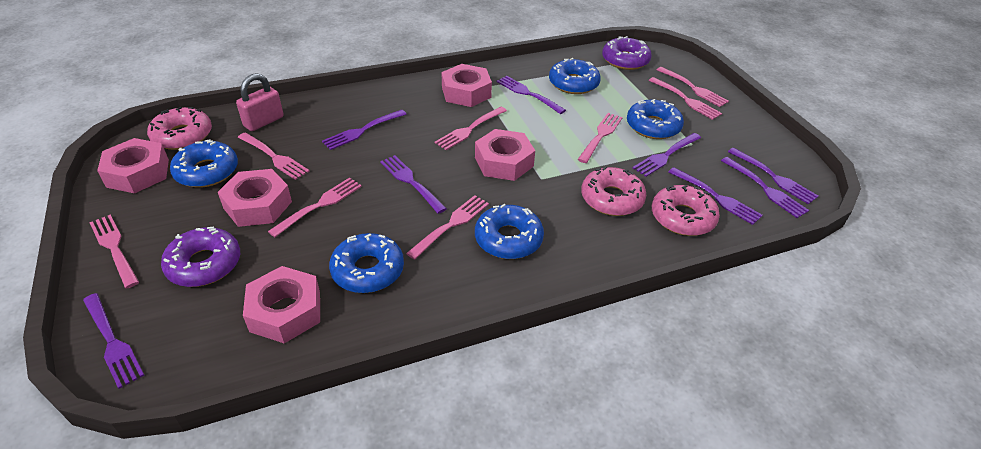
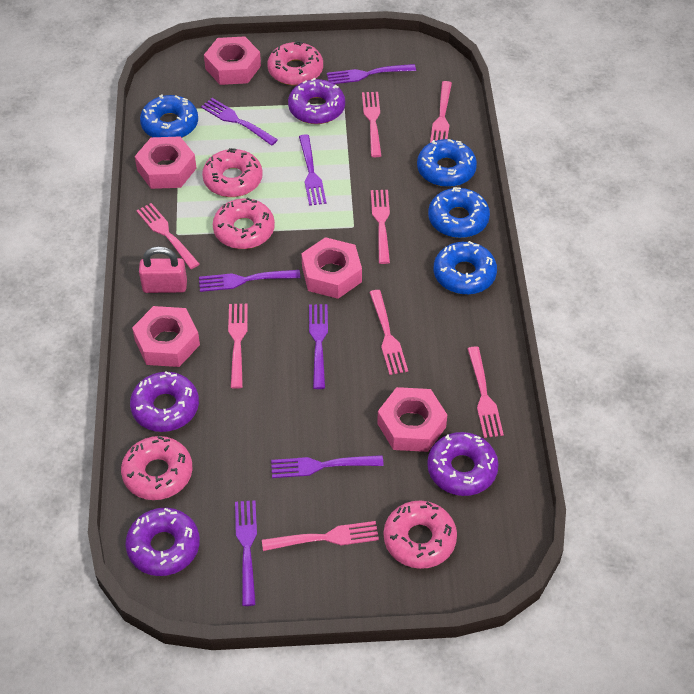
blue donut: [170,139,238,187] [329,233,404,293] [475,204,544,259] [549,58,601,94] [627,99,684,139] = 5 -> [140,94,198,138] [417,139,477,187] [428,187,490,238] [434,241,497,294] = 4
pink donut: [147,107,212,150] [581,166,646,216] [652,185,720,236] = 3 -> [121,436,192,500] [202,148,263,197] [213,198,275,249] [268,41,323,86] [384,500,457,569] = 5
purple donut: [161,226,240,287] [602,36,652,70] = 2 -> [126,508,200,576] [130,371,199,432] [288,78,345,124] [427,432,499,496] = 4
purple fork: [83,293,145,389] [322,110,407,150] [380,155,447,214] [496,76,566,114] [633,133,701,177] [668,167,763,225] [721,157,809,218] [728,148,818,204] = 8 -> [199,270,300,292] [201,98,278,145] [235,500,257,606] [271,455,384,478] [299,134,327,206] [309,304,328,389] [327,64,416,84] = 7

